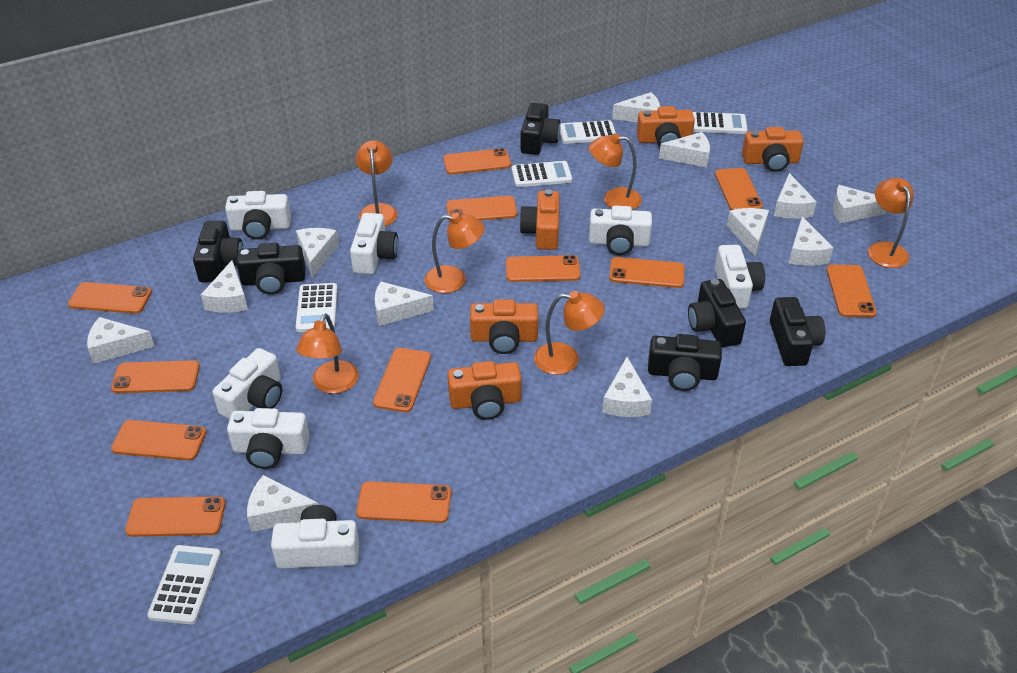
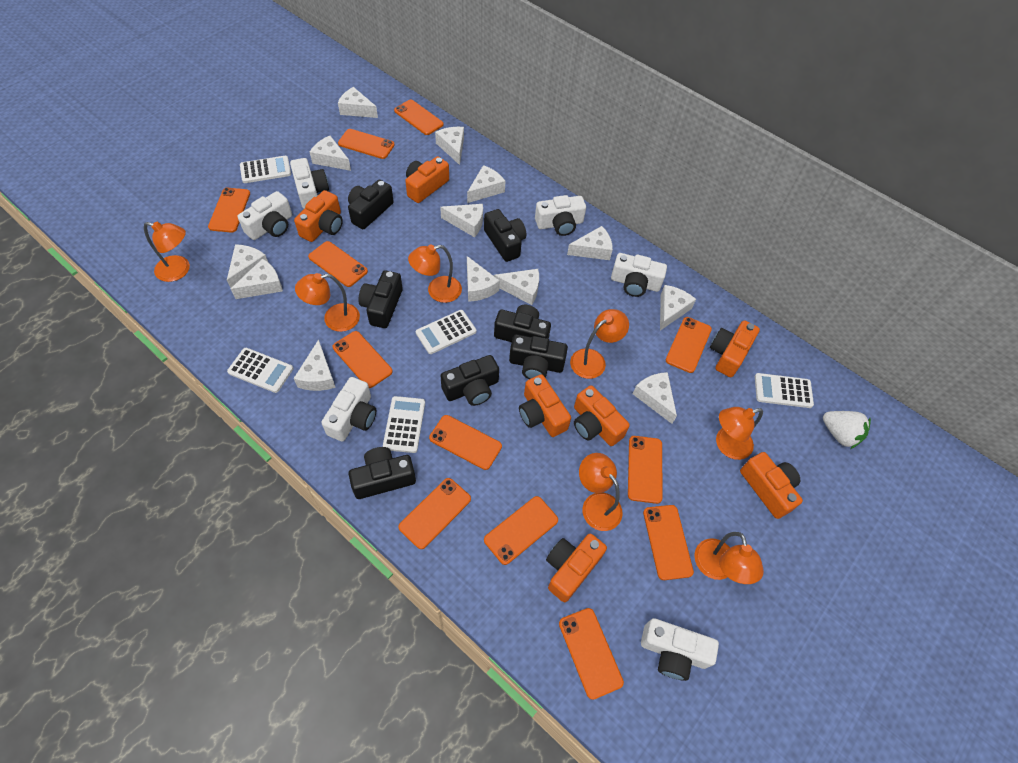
black camera: [193,221,244,282] [236,243,305,294] [520,103,560,155] [648,334,722,391] [688,279,746,347] [770,297,825,366] = 6 -> [348,180,394,229] [349,447,416,499] [359,270,403,328] [440,355,499,406] [484,209,526,262] [494,305,551,342] [509,334,568,379] = 7
orange camera: [448,361,522,420] [470,299,538,354] [519,190,560,250] [637,106,695,147] [742,127,804,172] = 5 -> [294,190,343,242] [405,156,449,203] [519,374,571,437] [546,533,607,602] [574,385,630,446] [710,320,760,377] [740,452,803,519] = 7
orange lamp: [296,313,359,394] [356,140,398,226] [424,212,485,293] [534,291,605,375] [589,133,642,210] [868,178,914,268] = 6 -> [144,222,190,282] [295,273,360,332] [408,245,462,303] [570,309,629,379] [579,453,622,531] [694,532,764,584] [716,407,763,460] = 7
white camera: [213,348,282,419] [225,191,291,240] [227,408,310,469] [271,505,359,569] [350,213,398,274] [589,206,652,255] [715,245,765,309] = 7 -> [238,191,292,240] [290,158,329,209] [321,377,377,442] [535,195,586,236] [611,253,667,297] [641,618,719,681] = 6
white cheese: [87,317,155,364] [201,260,248,313] [247,475,318,532] [296,228,339,278] [375,282,434,326] [602,357,652,417] [612,92,660,123] [659,132,710,168] [727,208,769,257] [774,173,817,219] [789,217,833,266] [833,185,886,223] = 12 -> [227,244,268,288] [231,259,283,299] [294,339,336,391] [310,136,351,171] [338,87,378,118] [435,127,464,165] [440,204,483,237] [467,165,505,203] [467,256,500,302] [494,269,539,305] [567,226,613,260] [633,372,677,424] [660,285,696,331] = 13
white strawberry: none = 0 -> [823,411,871,449] = 1

